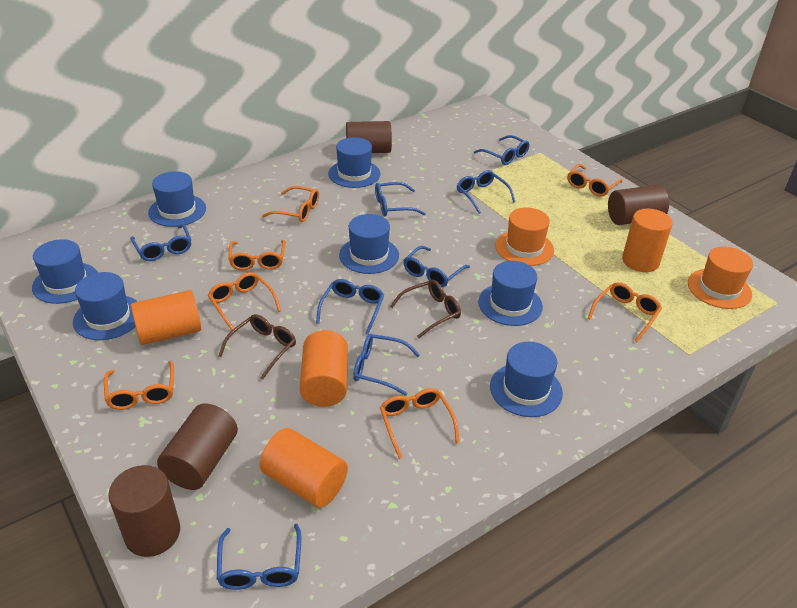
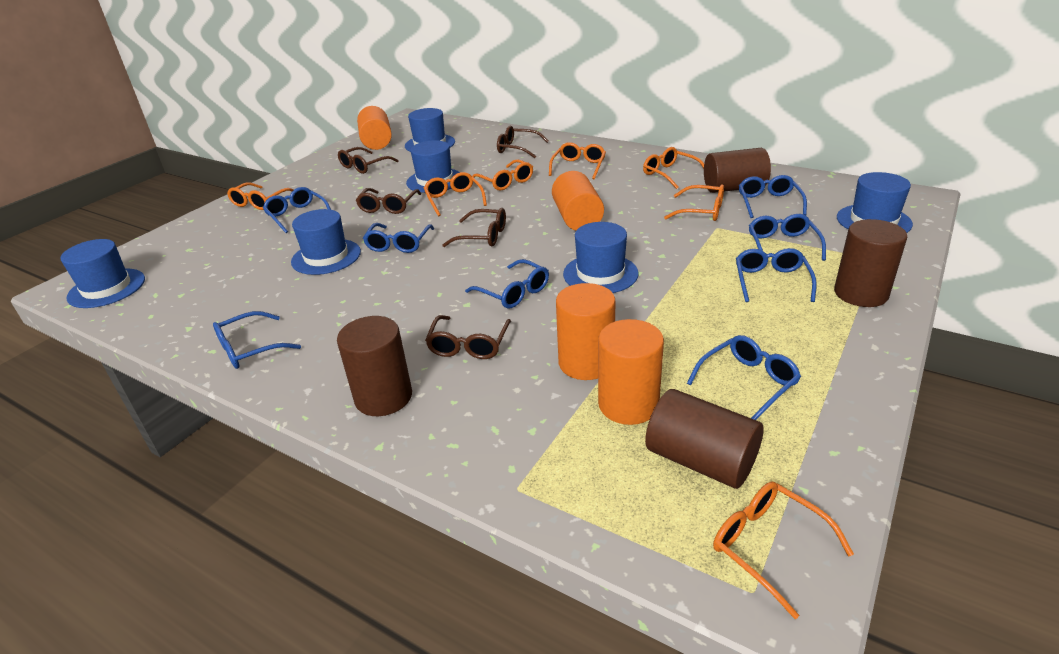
blue hat: [32,239,98,304] [73,272,138,340] [148,171,206,227] [328,137,381,188] [339,214,399,274] [478,261,543,326] [490,342,563,417] = 7 -> [60,239,145,308] [291,209,361,275] [405,108,455,152] [406,140,460,193] [563,222,639,293] [837,172,913,233] = 6
brown glasses: [218,314,296,380] [390,280,461,338] = 2 -> [338,147,399,174] [356,188,421,214] [425,315,511,359] [442,208,506,247] [497,126,549,158] = 5
orange hat: [495,208,554,266] [688,246,753,309] = 2 -> none = 0

